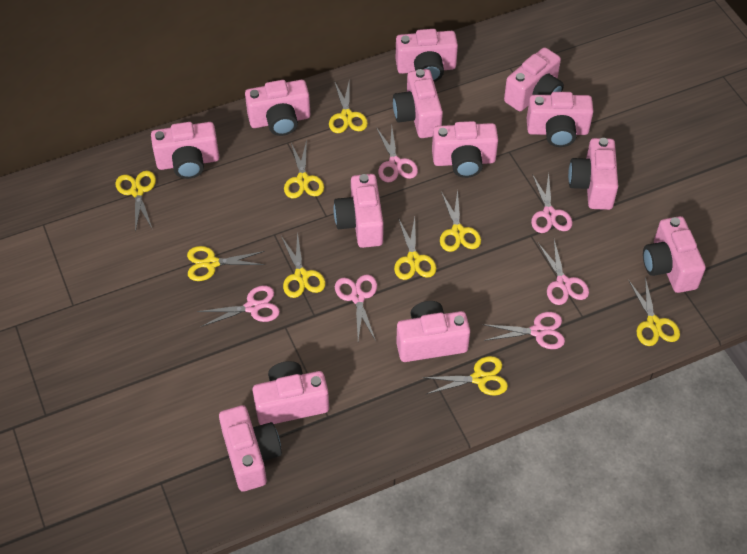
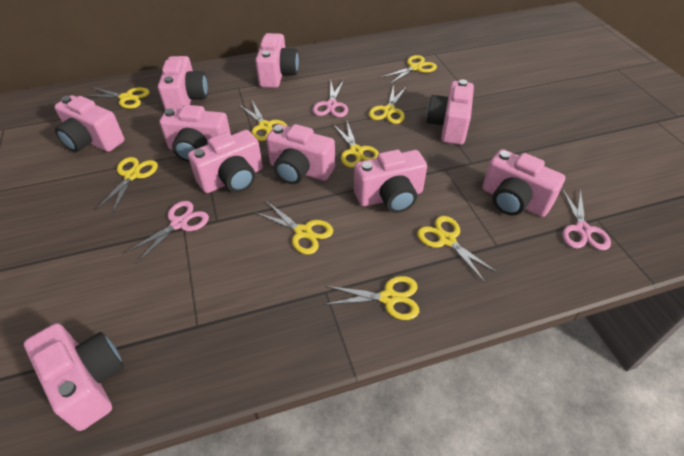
pink camera: [151,122,219,179] [219,405,282,492] [245,80,310,136] [252,361,329,425] [334,174,383,248] [393,69,443,138] [396,29,458,82] [396,301,470,362] [432,121,498,178] [504,47,564,111] [527,92,594,147] [568,138,618,210] [643,216,706,293] = 13 -> [24,323,124,431] [54,95,125,152] [158,56,208,110] [159,105,231,162] [188,130,263,193] [255,33,299,88] [266,124,335,184] [354,150,427,213] [426,80,474,145] [482,149,565,217] = 10
pink scissors: [197,285,280,327] [335,274,377,341] [376,127,418,183] [482,312,565,349] [531,173,573,233] [538,240,589,305] = 6 -> [124,201,209,263] [313,80,348,117] [562,188,611,250] = 3

